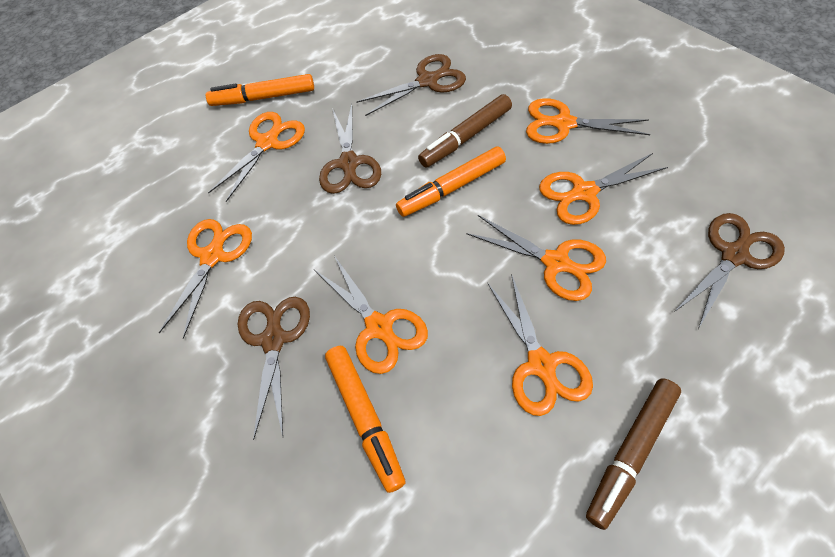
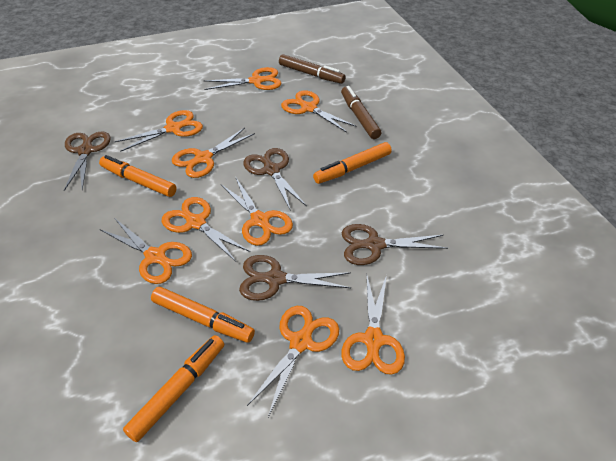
orange marker: [206,74,314,106] [325,346,405,493] [396,147,506,217] = 3 -> [99,155,177,197] [123,335,224,442] [151,287,255,342] [313,142,392,184] = 4
orange scissors: [159,219,252,339] [208,112,305,202] [315,256,428,374] [466,215,606,301] [487,274,593,416] [526,98,650,144] [539,153,668,225] = 7 -> [101,218,192,284] [114,110,203,152] [161,197,251,262] [172,128,255,178] [204,67,281,90] [220,178,293,246] [247,306,339,417] [281,91,357,133] [341,275,405,375] = 9

